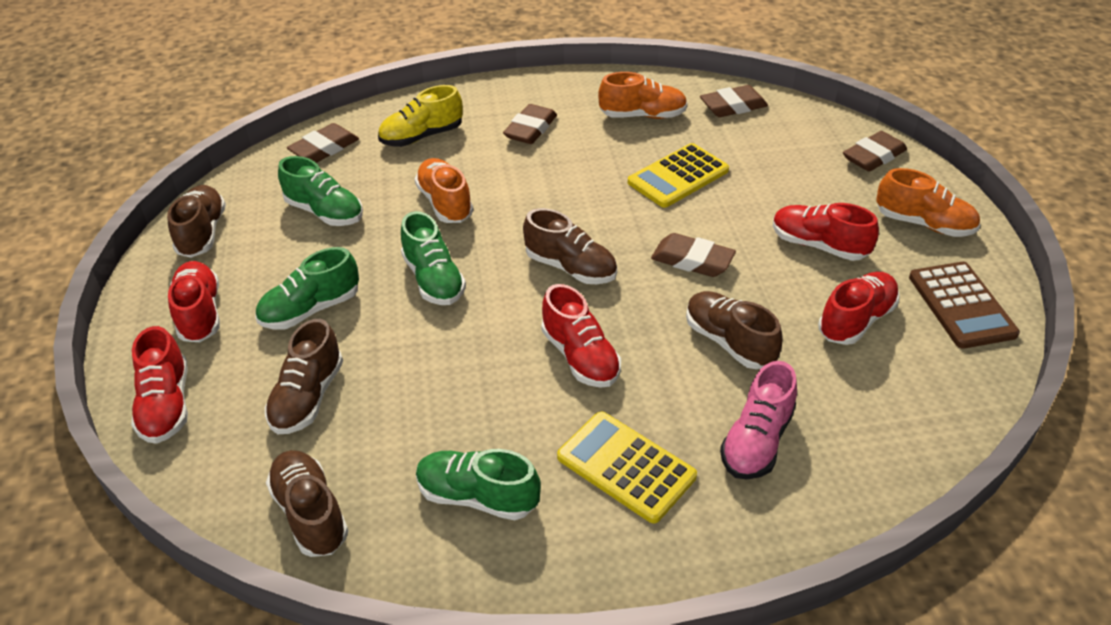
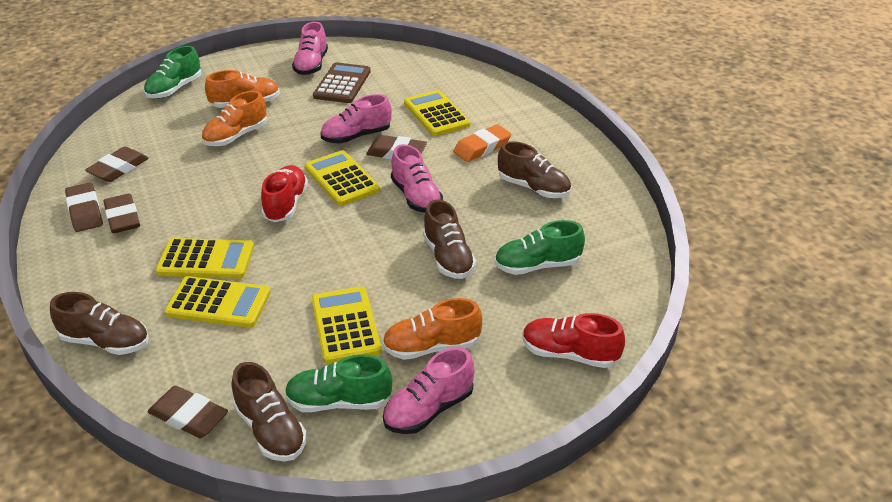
brown shoe: [167,185,226,258] [265,319,343,434] [266,450,349,557] [523,208,617,284] [686,291,783,369] = 5 -> [50,292,149,355] [232,362,307,461] [423,200,476,279] [498,141,571,198] = 4
green shoe: [255,247,359,330] [278,156,363,226] [401,211,466,305] [416,449,541,520] = 4 -> [144,46,201,99] [285,354,392,412] [494,220,585,275] = 3
orange eraser: none = 0 -> [453,125,511,162] = 1
pink shoe: [720,361,797,480] = 1 -> [292,22,328,75] [321,94,392,144] [383,347,474,434] [391,144,443,213] = 4
red shoe: [131,326,188,444] [168,261,220,342] [541,284,621,388] [773,203,879,261] [818,272,900,345] = 5 -> [261,165,308,222] [522,313,625,368] = 2
yellow calculator: [557,411,697,523] [628,143,729,208] = 2 -> [155,238,254,279] [164,276,271,328] [305,150,380,206] [312,287,381,364] [404,90,470,136] = 5
yellow shoe: [378,85,463,147] = 1 -> none = 0

